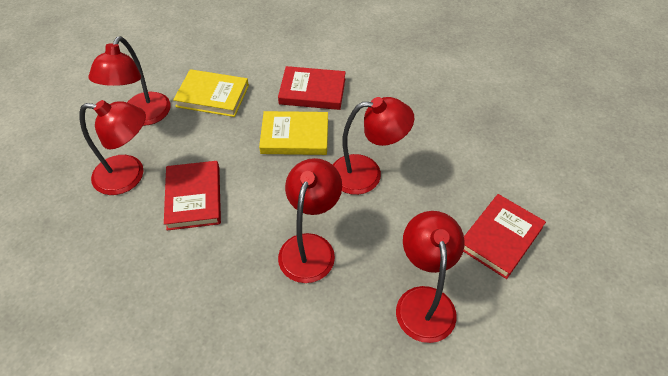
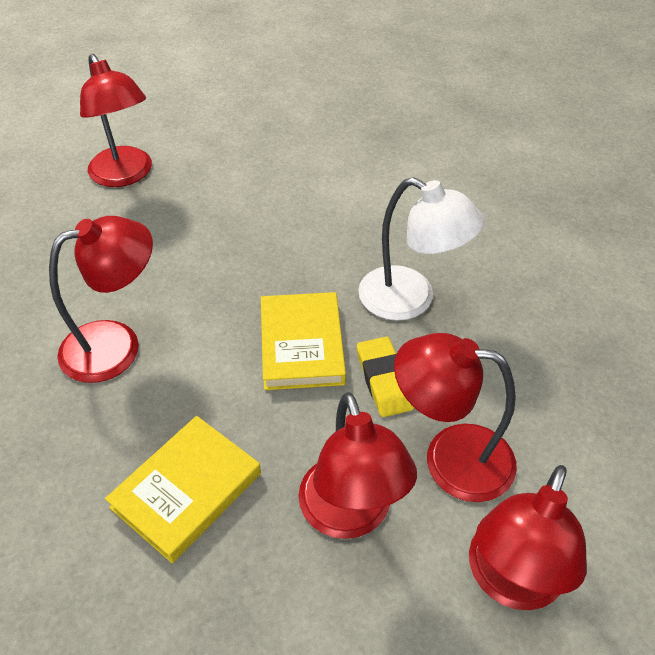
red book: [164,161,221,230] [278,66,346,110] [463,194,546,279] = 3 -> none = 0
white lamp: none = 0 -> [358,177,484,321] = 1
yellow eraser: none = 0 -> [357,337,414,417] = 1

